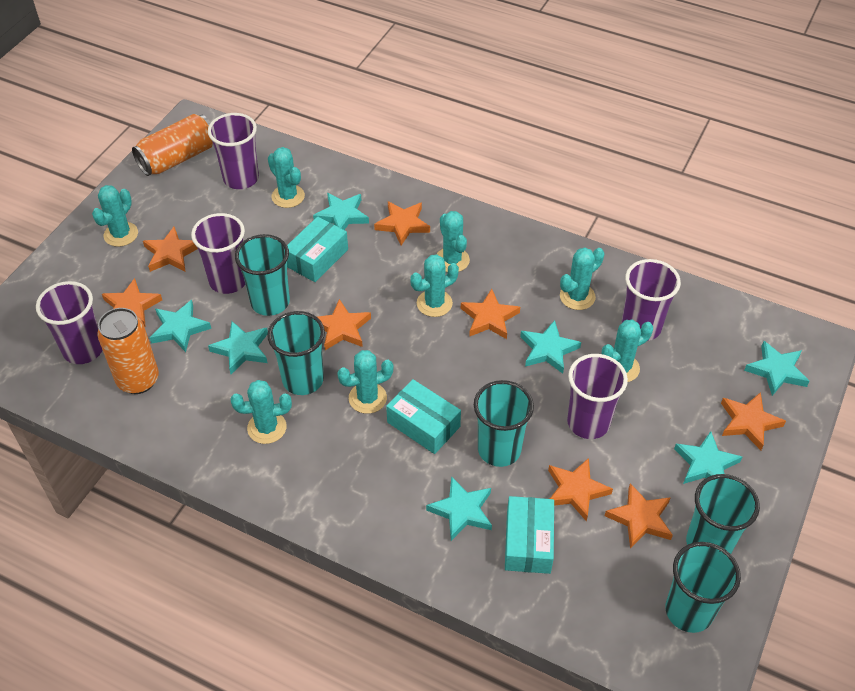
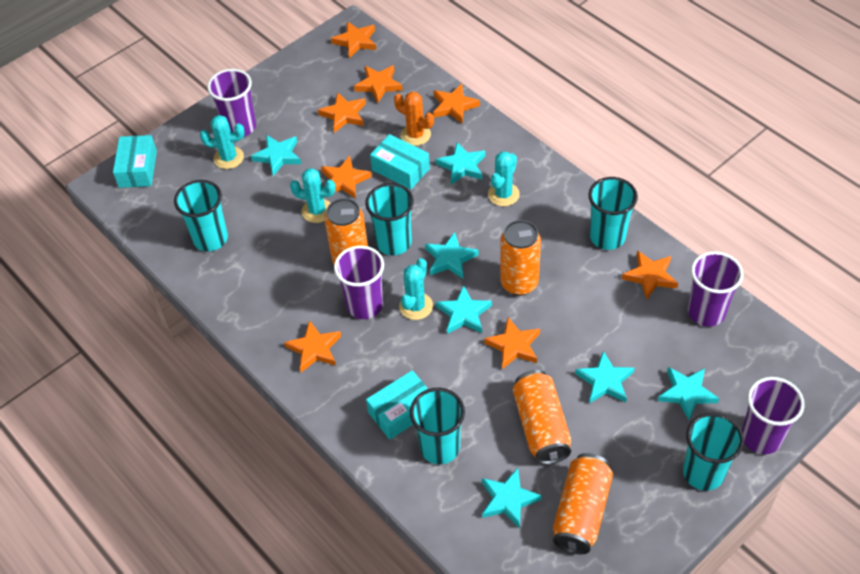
orange cactus: none = 0 -> [394,92,434,146] = 1
orange can: [97,308,159,394] [132,114,213,176] = 2 -> [324,198,368,265] [500,220,541,296] [513,370,571,465] [553,453,613,554] = 4
purple cup: [36,281,102,364] [191,213,245,294] [208,113,259,189] [567,354,628,439] [622,259,681,341] = 5 -> [207,69,256,137] [334,246,384,319] [688,251,743,326] [742,377,805,454] = 4
turquoise cactus: [92,185,138,247] [231,380,292,444] [268,147,305,208] [337,350,393,414] [410,254,459,317] [437,211,470,272] [560,248,604,310] [602,320,653,382] = 8 -> [200,115,245,169] [290,168,336,223] [399,258,433,320] [488,151,520,206] = 4

